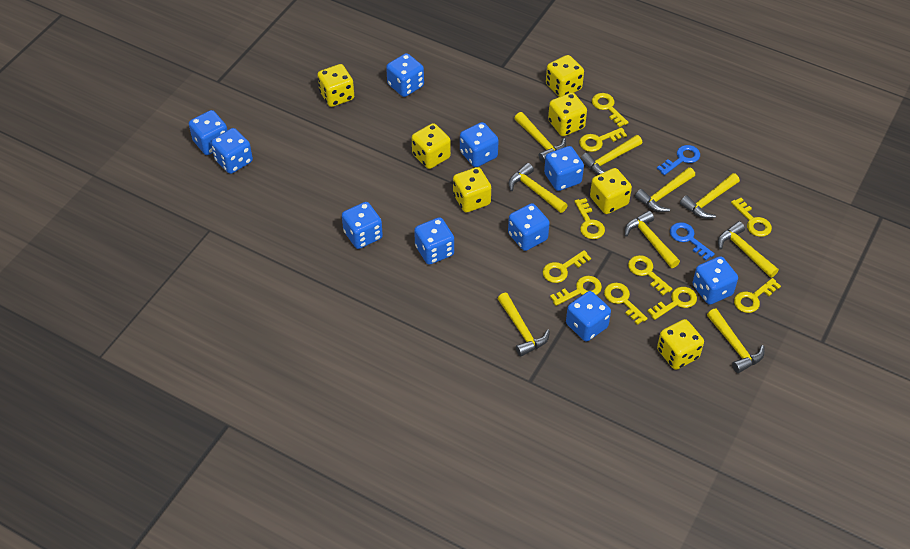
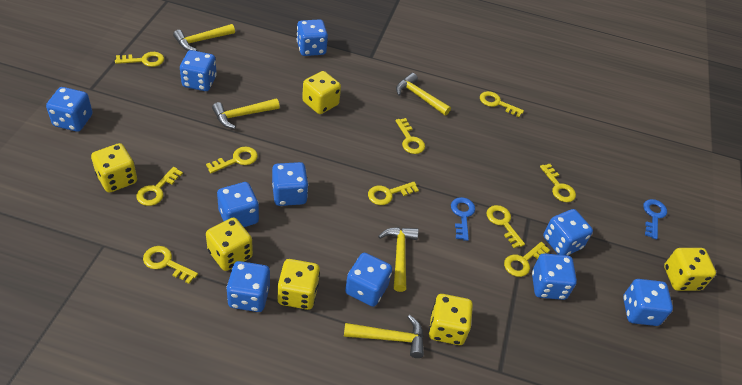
yellow dice: [317,64,354,107] [412,123,451,169] [453,167,491,213] [546,55,584,97] [548,92,587,136] [590,168,632,214] [657,319,704,370] = 7 -> [91,143,137,193] [206,217,253,271] [277,259,320,310] [302,71,341,114] [429,294,473,345] [664,248,716,291] = 6
yellow hammer: [498,293,550,357] [508,163,568,213] [514,112,566,163] [580,135,642,175] [625,211,680,268] [635,167,695,212] [680,173,740,219] [707,308,764,373] [718,221,779,278] = 9 -> [173,24,235,51] [212,98,280,129] [344,315,424,358] [378,227,419,292] [396,73,451,116] = 5

